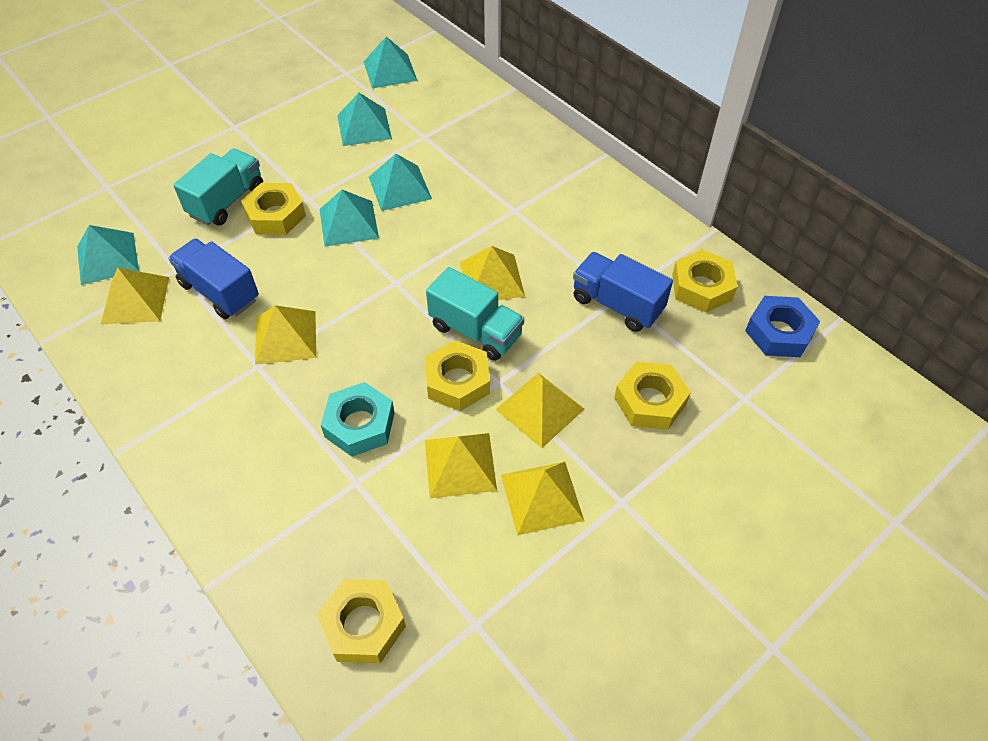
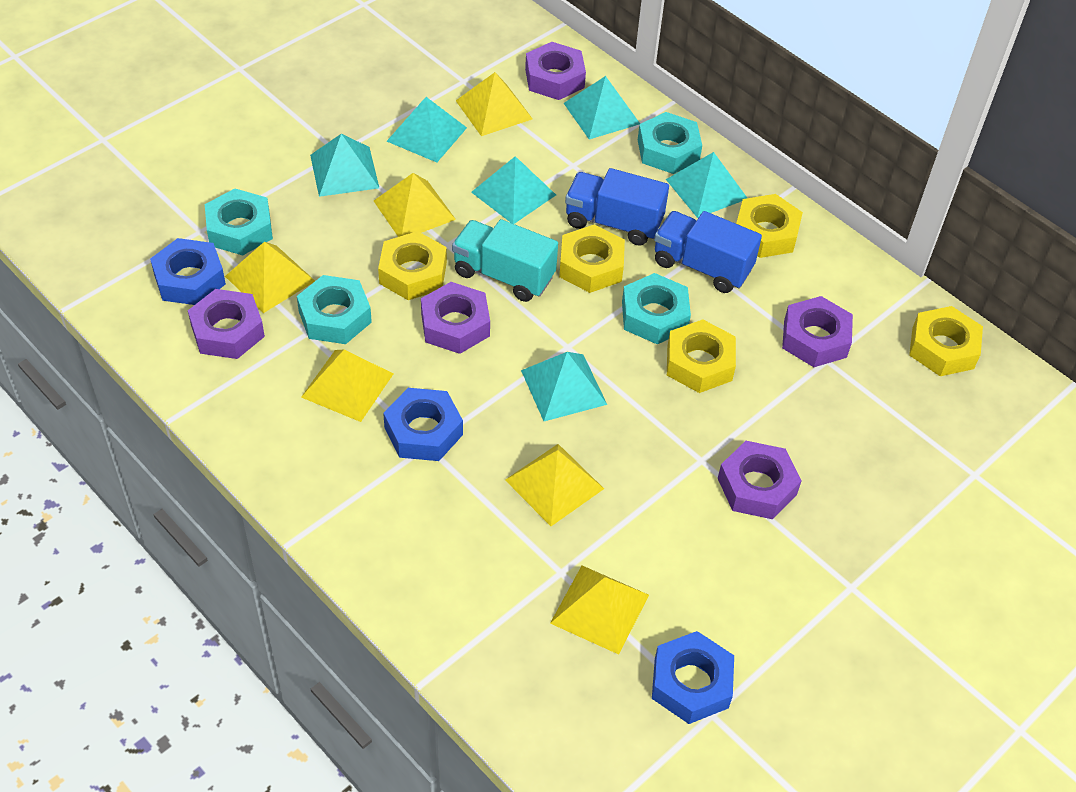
blue nut: [745,296,820,357] = 1 -> [150,238,226,305] [383,388,463,461] [652,631,734,724] = 3
purple nut: none = 0 -> [188,289,265,359] [421,282,490,354] [525,42,586,100] [718,441,802,519] [782,296,853,367] = 5
turquoise nut: [321,382,395,457] = 1 -> [205,189,273,255] [297,275,372,344] [622,273,691,344] [638,112,702,174] = 4
turquoise pyramid: [77,225,139,285] [320,190,379,247] [337,93,392,146] [364,37,418,89] [369,154,432,211] = 5 -> [310,134,379,197] [387,97,467,162] [471,156,556,224] [521,352,607,421] [564,76,640,139] [666,152,747,218] = 6
turquoise truck: [173,148,263,226] [426,267,524,361] = 2 -> [452,219,558,302] = 1

